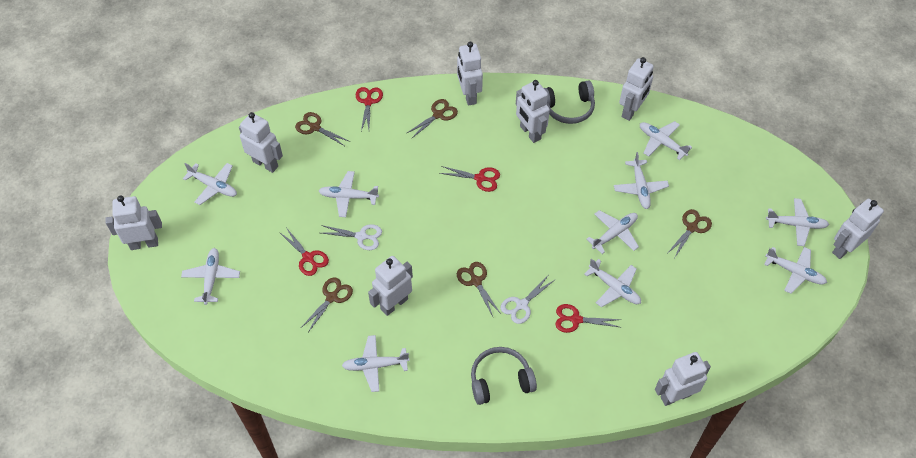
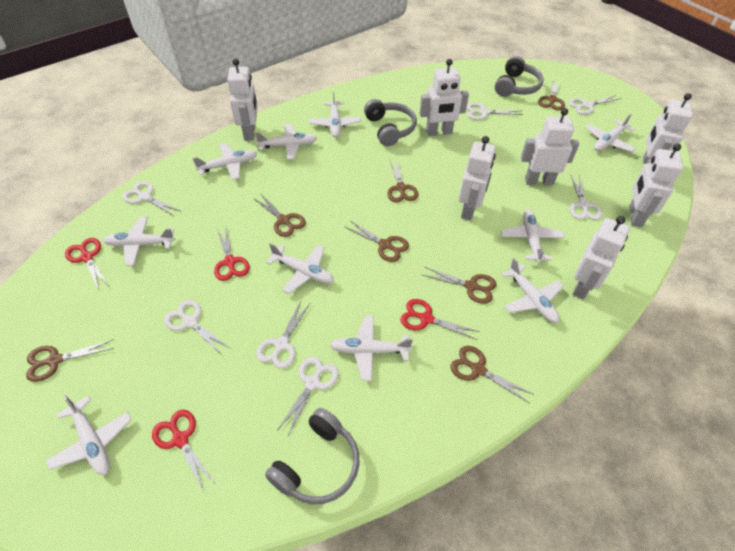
brown scissors: [295,112,350,146] [301,277,353,332] [407,99,458,139] [457,262,501,317] [668,209,712,257] = 5 -> [26,339,114,382] [253,193,306,237] [344,220,409,262] [387,160,419,202] [423,267,497,304] [450,346,534,403] [538,78,565,110] = 7
grey headphones: [471,347,537,405] [544,80,595,124] = 2 -> [265,408,360,504] [364,99,417,146] [495,56,544,97] = 3
white robot: [106,195,162,250] [239,112,283,173] [368,256,413,316] [457,42,483,106] [516,80,550,143] [619,57,654,121] [655,352,711,406] [832,199,884,259] = 8 -> [227,59,258,141] [420,59,469,136] [459,136,496,220] [521,108,579,185] [572,216,630,300] [629,143,683,227] [643,93,693,164] = 7
white scissors: [321,224,382,250] [501,276,556,324] = 2 -> [122,181,180,217] [164,300,230,355] [256,301,310,369] [278,357,339,435] [467,103,524,120] [569,95,621,115] [570,174,602,220] = 7

